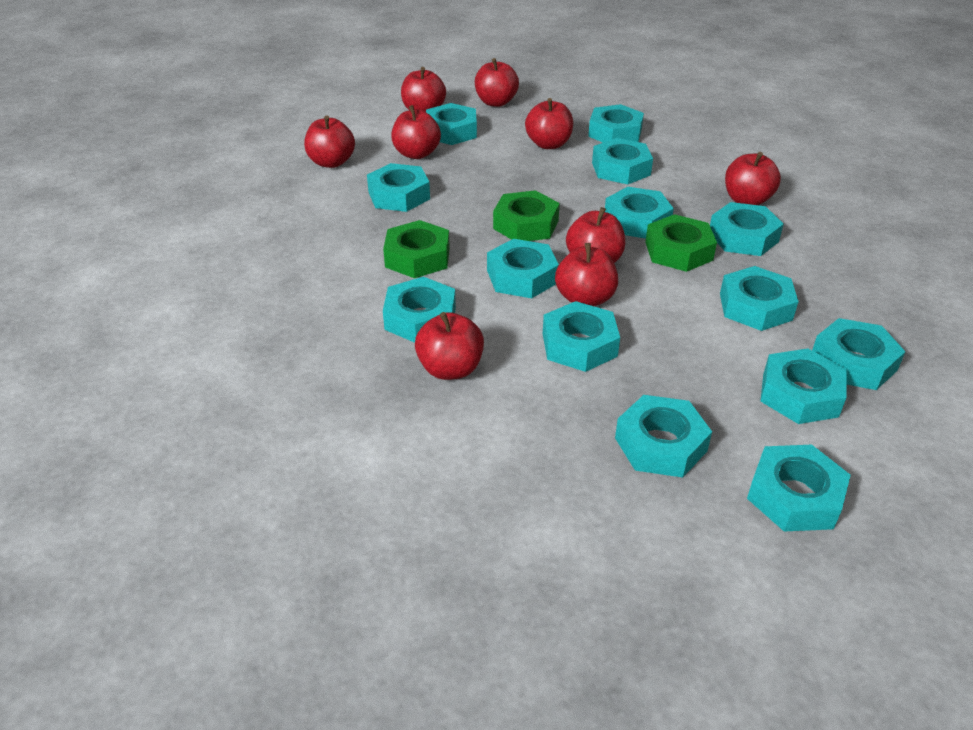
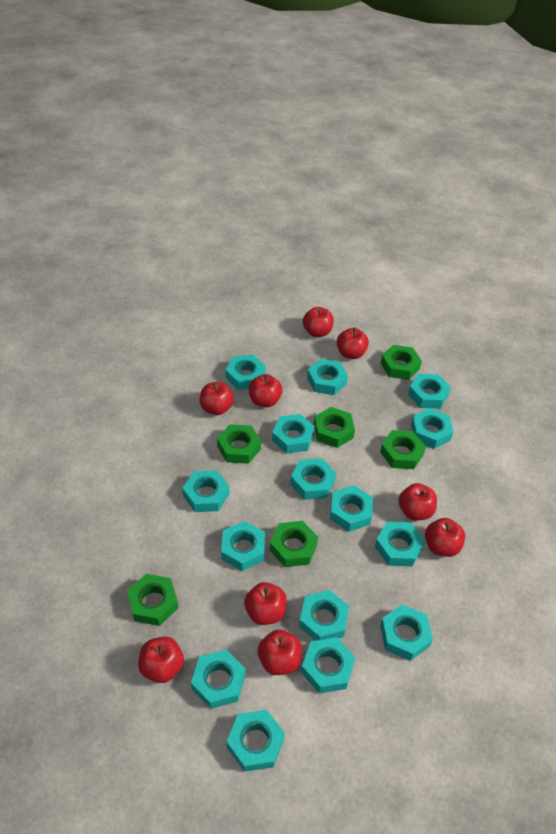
green nut: [383,220,450,278] [493,190,560,241] [645,214,717,272] = 3 -> [127,574,178,626] [217,424,261,464] [270,521,318,567] [314,407,355,448] [380,345,422,380] [380,430,426,469] = 6
turquoise nut: [367,163,430,212] [383,277,456,343] [426,103,477,145] [487,239,559,298] [543,301,620,372] [588,104,644,142] [592,138,653,184] [605,187,674,238] [615,395,712,478] [710,202,784,256] [720,266,799,331] [747,445,851,532] [760,348,846,424] [812,318,906,390] = 14 -> [182,470,229,512] [191,650,246,709] [221,521,265,571] [225,355,266,390] [226,710,285,772] [272,414,315,454] [290,458,336,500] [299,590,349,641] [301,637,356,694] [307,359,348,395] [330,485,373,532] [375,522,425,566] [380,605,433,661] [408,374,451,409] [411,408,453,449] = 15

